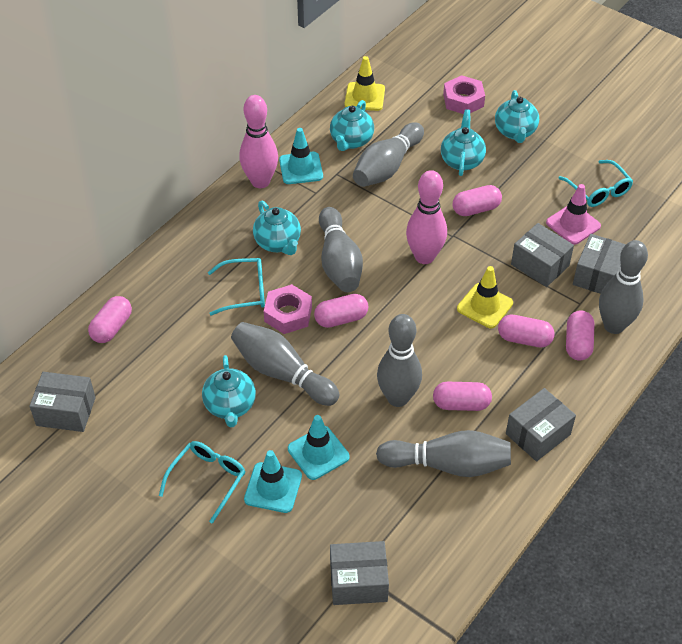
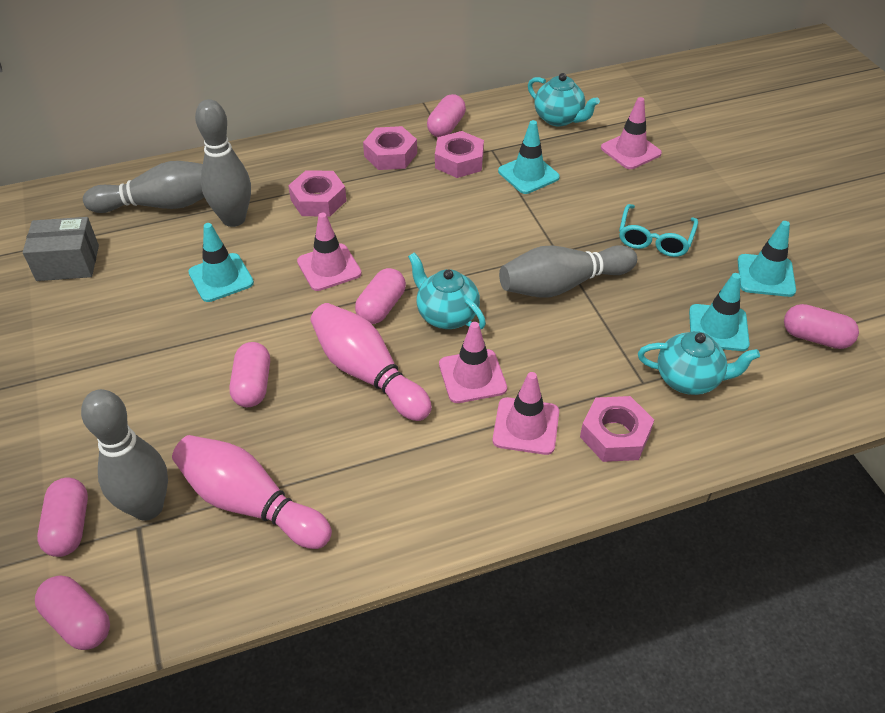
grey bowling pin: [231,322,339,406] [319,207,363,292] [353,122,424,187] [376,430,511,477] [377,314,422,407] [599,240,648,334] = 6 -> [81,389,168,521] [83,161,204,213] [195,99,251,227] [499,245,637,298] = 4
grey box: [29,372,96,432] [330,541,389,605] [506,388,576,462] [511,223,574,287] [573,234,626,294] = 5 -> [23,217,99,281] = 1
pink nut: [264,284,312,334] [443,75,485,114] = 2 -> [288,170,347,217] [363,126,417,170] [435,131,484,178] [580,396,654,462] = 4
pink traffic cone: [546,184,601,245] = 1 -> [297,213,362,291] [439,322,507,403] [493,372,559,455] [601,97,662,169] = 4
turquoise glasses: [159,441,245,524] [208,258,265,315] [559,160,633,207] = 3 -> [619,204,698,257] = 1
turquoise teapot: [202,355,256,428] [253,201,301,255] [330,100,374,151] [441,109,486,176] [495,90,539,143] = 5 -> [408,252,486,329] [528,73,600,127] [638,331,760,395] = 3
turquoise traffic cone: [244,450,302,513] [279,128,323,184] [288,415,350,480] = 3 -> [188,223,254,302] [498,120,560,194] [689,273,750,351] [738,221,796,297] = 4
yellow traffic cone: [345,56,385,111] [457,266,513,328] = 2 -> none = 0

